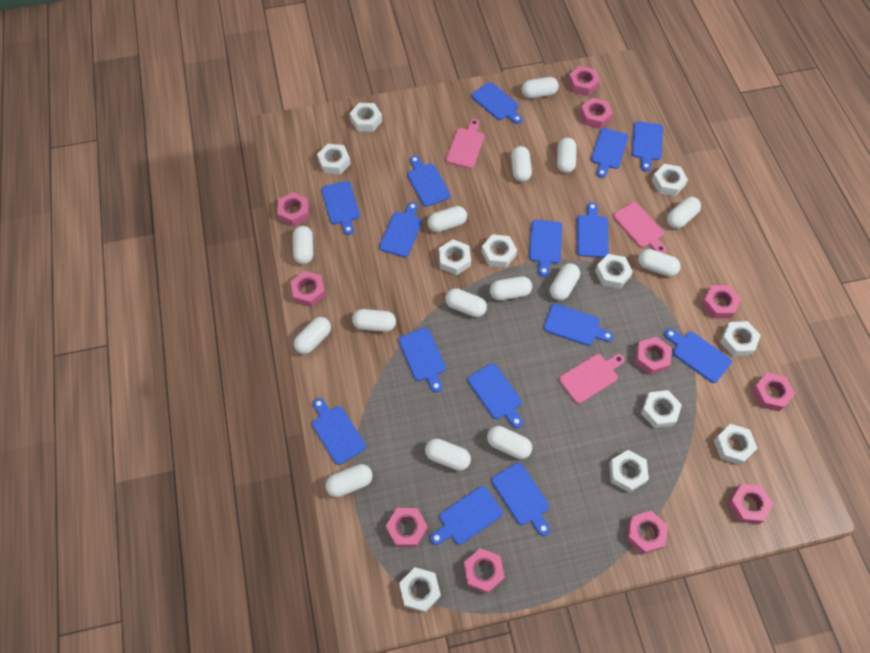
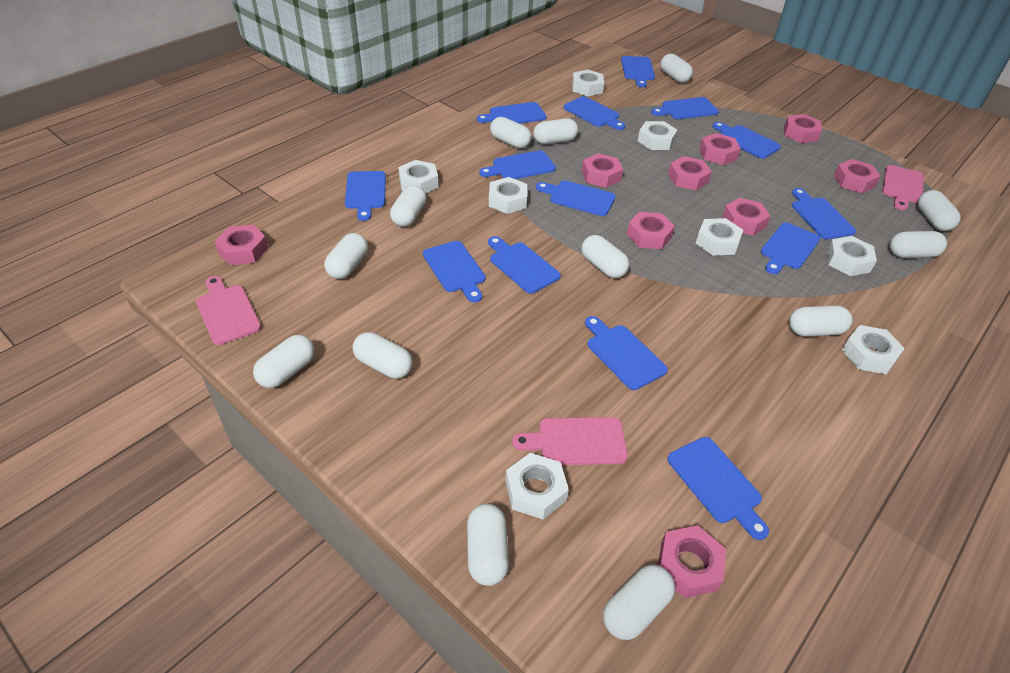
blue cutting board: [312,398,366,465] [321,181,360,235] [379,202,422,257] [399,328,446,393] [407,155,451,207] [430,486,503,545] [468,363,523,428] [471,82,522,124] [492,463,550,536] [529,220,562,277] [544,304,614,346] [577,202,609,258] [591,128,629,178] [632,121,663,171] [664,329,732,383] = 15 -> [345,171,386,221] [423,241,486,303] [477,102,547,124] [479,150,556,179] [488,236,561,293] [536,181,616,216] [564,96,625,130] [585,316,668,390] [621,56,655,87] [651,97,719,119] [667,437,769,540] [713,122,781,159] [761,222,820,274] [792,188,856,239] = 14
pink nut: [277,192,309,226] [290,271,326,307] [386,508,428,547] [464,548,505,594] [568,66,600,96] [580,98,613,129] [626,511,668,554] [635,337,672,375] [701,285,741,319] [727,484,773,524] [752,373,795,411] = 11 -> [215,225,268,265] [582,153,623,188] [627,212,675,249] [658,525,726,598] [668,156,712,190] [699,133,741,165] [722,198,771,236] [784,114,822,143] [834,159,881,193] = 9
white capsule: [293,226,313,264] [294,317,331,354] [325,464,372,497] [352,309,396,332] [425,438,471,471] [428,206,467,232] [445,288,487,317] [487,426,532,459] [490,276,532,300] [511,146,532,182] [522,77,559,98] [550,263,580,301] [557,138,577,173] [638,249,681,277] [667,197,701,229] = 15 -> [253,335,315,388] [324,233,368,279] [353,332,413,379] [390,185,426,227] [467,504,509,586] [490,117,532,149] [533,118,578,144] [582,235,629,278] [603,565,675,640] [660,54,693,83] [789,306,852,337] [889,231,947,258] [918,190,960,231] = 13
white nut: [317,144,351,175] [350,103,382,132] [399,567,441,612] [439,239,471,275] [481,234,517,268] [595,254,633,289] [609,450,649,493] [641,390,682,428] [652,164,688,196] [714,424,758,465] [720,321,761,356] = 11 -> [398,160,438,193] [489,177,527,214] [506,453,569,519] [572,69,604,96] [638,121,677,150] [696,218,743,255] [827,236,877,276] [842,325,905,375] = 8

